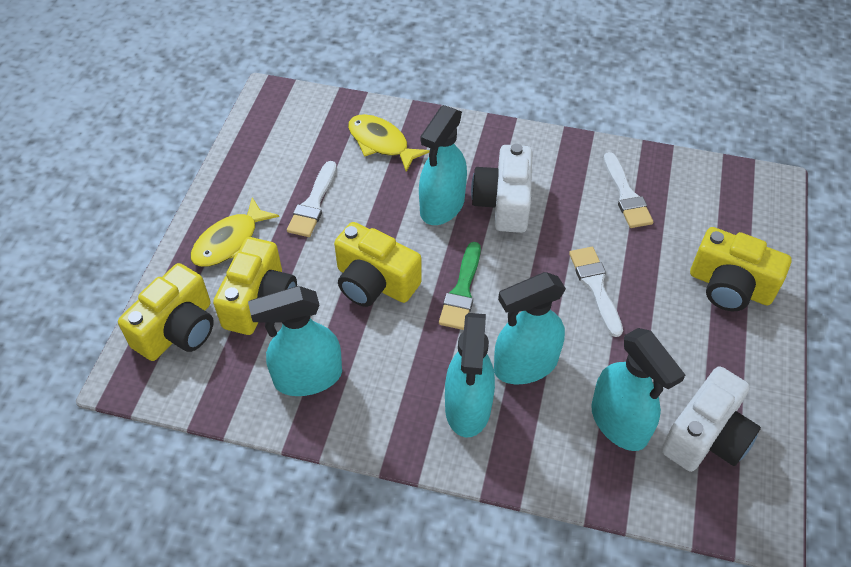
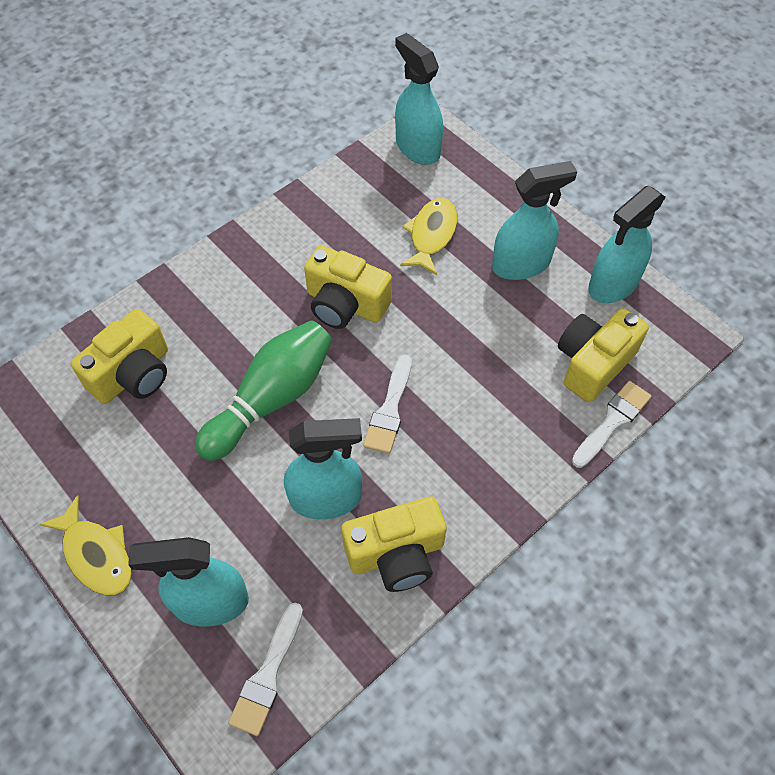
green bowling pin: none = 0 -> [195,320,332,461] = 1
green brush: [439,242,481,330] = 1 -> none = 0
white camera: [471,144,532,233] [661,366,761,472] = 2 -> none = 0

